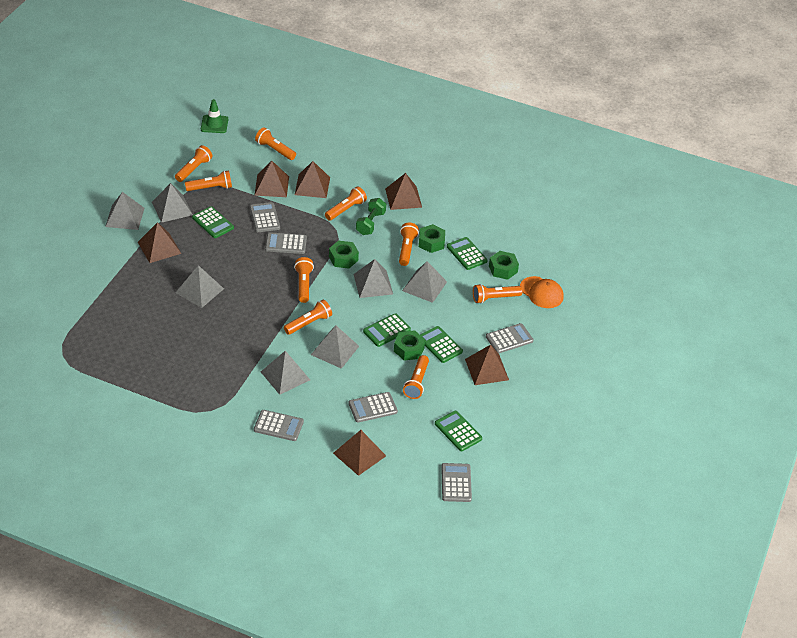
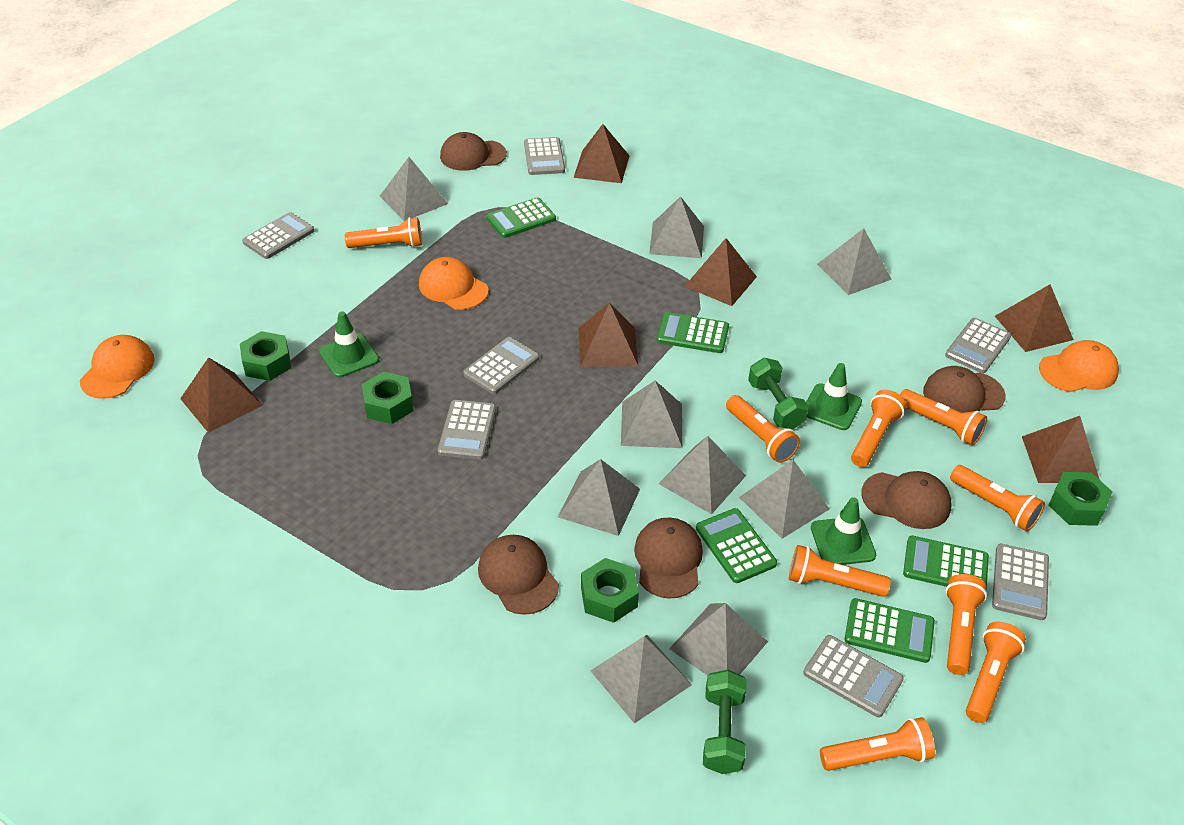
brown cap: none = 0 -> [440,132,507,171] [478,535,559,615] [634,517,703,599] [861,471,952,529] [923,366,1006,413] = 5
green dumbbell: [356,198,386,235] = 1 -> [703,670,747,774] [748,358,809,430] = 2
green traffic cone: [201,99,228,133] = 1 -> [319,311,379,378] [806,363,862,430] [811,497,876,565] = 3
grey calculator: [250,202,280,232] [254,410,304,441] [265,232,307,254] [348,392,398,422] [441,463,472,502] [486,323,534,353] = 6 -> [242,212,314,259] [438,400,496,460] [463,337,540,394] [524,137,565,175] [803,635,904,717] [945,318,1011,373] [992,544,1049,620] = 7
grey pyramid: [105,192,145,230] [152,183,193,223] [175,265,224,308] [261,351,310,395] [311,326,359,369] [353,259,393,298] [402,261,447,303] = 7 -> [380,157,448,221] [558,459,640,536] [590,635,692,724] [621,381,683,448] [649,196,704,258] [659,436,746,514] [669,603,768,676] [739,460,830,539] [817,228,892,295] = 9
orange cap: [520,276,563,308] = 1 -> [80,335,155,399] [419,257,488,310] [1039,340,1119,392] = 3

